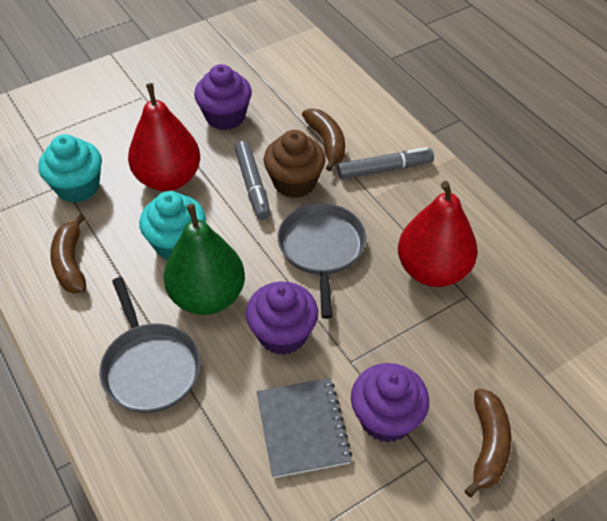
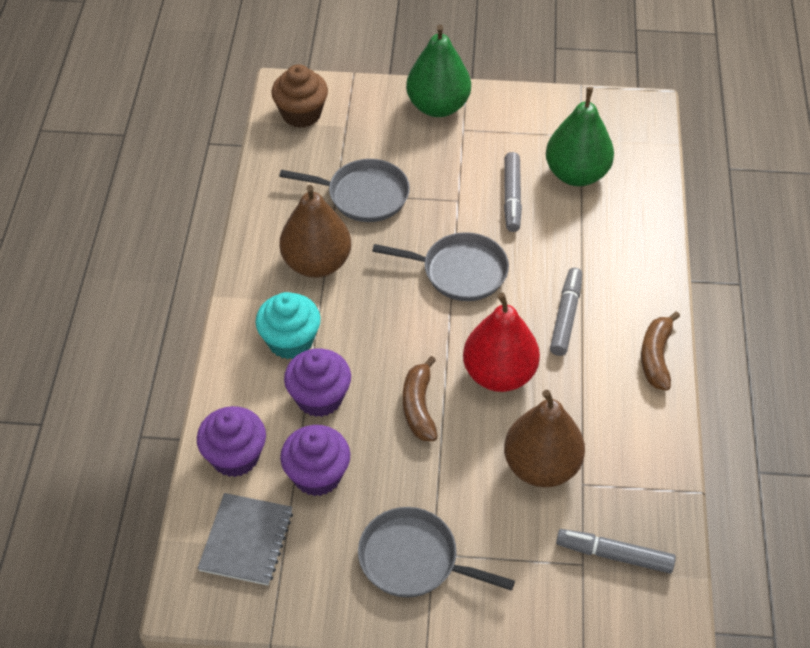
brown banana: [50,214,87,293] [302,108,345,172] [464,389,512,497] = 3 -> [403,356,437,441] [641,311,680,391] = 2
brown pear: none = 0 -> [279,185,351,278] [504,390,585,487] = 2
green pear: [163,204,245,315] = 1 -> [406,24,471,117] [546,87,614,186] = 2
grey marker: [235,141,270,220] [337,147,434,179] = 2 -> [504,152,522,232] [550,268,582,356] [556,529,676,573] = 3
grey pan: [100,277,201,413] [277,203,366,319] = 2 -> [279,159,410,222] [358,507,515,598] [372,232,509,301] = 3
red pear: [128,83,200,191] [398,181,478,287] = 2 -> [463,293,540,392] = 1
turquoise cupcake: [38,134,102,203] [139,191,206,259] = 2 -> [255,292,321,359] = 1

